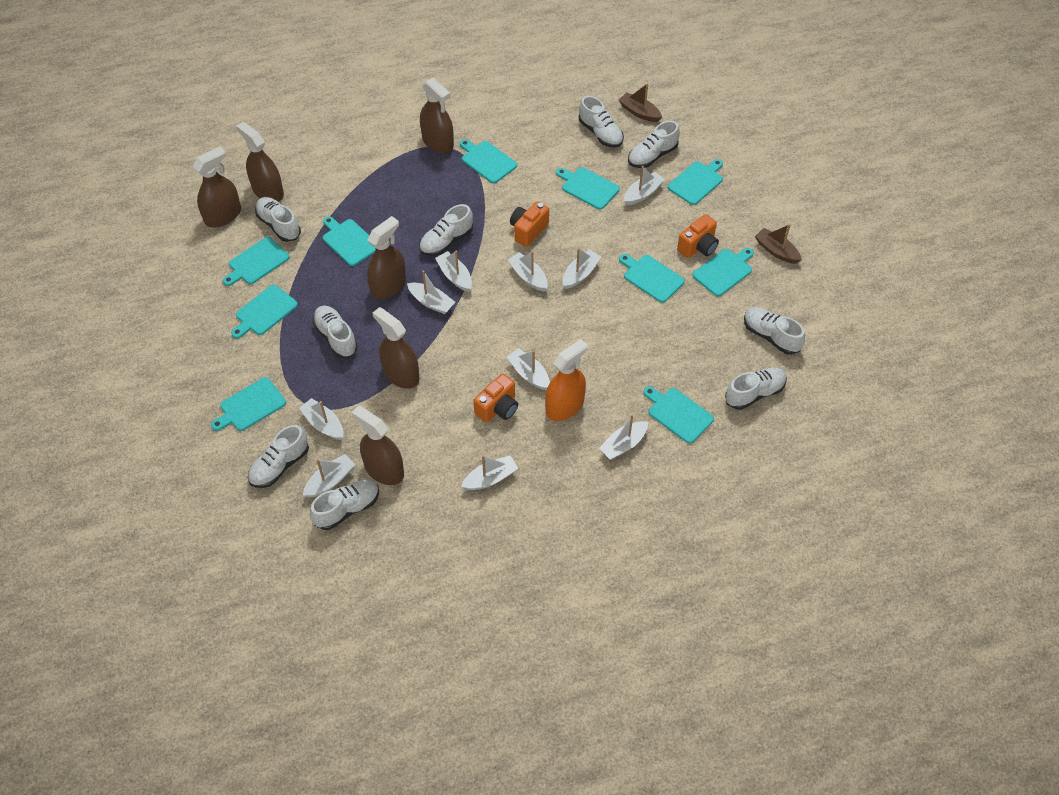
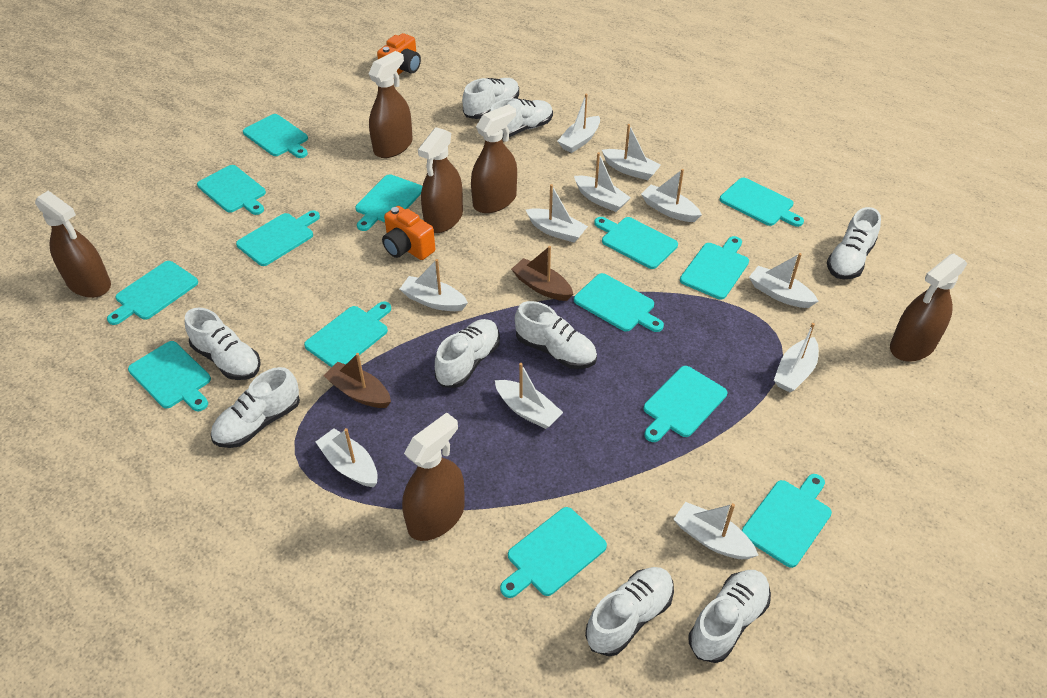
orange camera: [473,374,518,423] [510,201,549,247] [677,214,719,258] = 3 -> [377,33,421,75] [382,206,435,260] = 2
orange spray bottle: [545,339,588,421] = 1 -> none = 0
turquoise cutting board: [211,377,286,431] [223,237,290,286] [231,285,298,338] [323,216,376,266] [460,139,517,183] [556,167,620,210] [619,254,685,303] [643,386,714,444] [668,159,723,205] [692,248,754,296] = 10 -> [107,261,198,325] [128,341,211,411] [197,165,266,215] [236,211,320,266] [243,114,308,158] [304,301,391,367] [355,174,422,231] [500,507,607,598] [574,273,664,332] [594,217,678,269] [644,366,727,442] [680,236,749,300] [720,178,804,227] [742,474,832,568] = 14
white boat: [299,398,343,440] [303,454,355,497] [407,270,455,314] [435,250,472,292] [461,455,518,490] [507,348,550,390] [508,251,548,292] [563,248,601,289] [599,414,648,460] [624,166,665,205] = 10 -> [316,428,378,487] [400,259,468,311] [495,363,563,429] [526,184,588,243] [557,94,600,153] [574,152,631,212] [602,124,661,180] [641,169,702,222] [673,502,759,559] [749,253,818,308] [774,323,819,392] = 11

